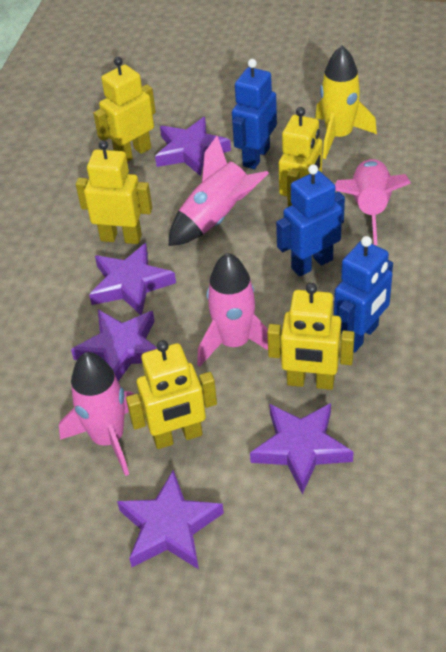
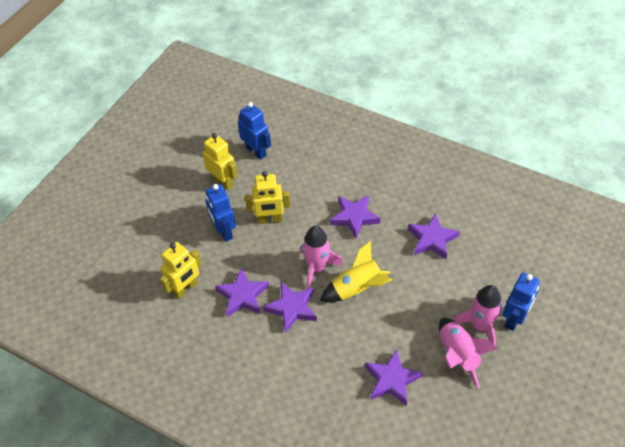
pink rocket: [59,352,134,476] [168,136,269,246] [197,253,268,367] [335,159,411,245] = 4 -> [300,226,343,289] [439,318,498,388] [454,285,502,345] = 3
yellow robot: [76,140,152,244] [93,57,156,162] [126,340,217,449] [267,283,355,390] [279,107,322,207] = 5 -> [160,242,202,299] [203,133,238,190] [245,171,290,224] = 3

